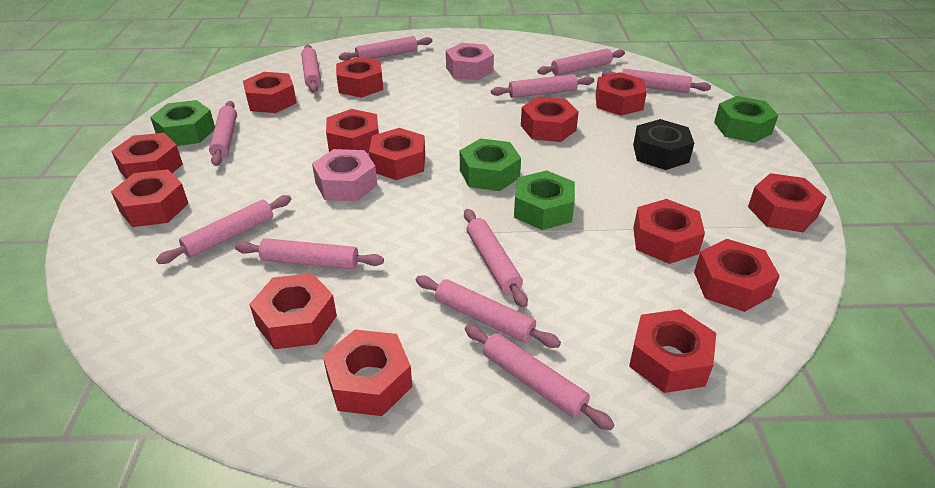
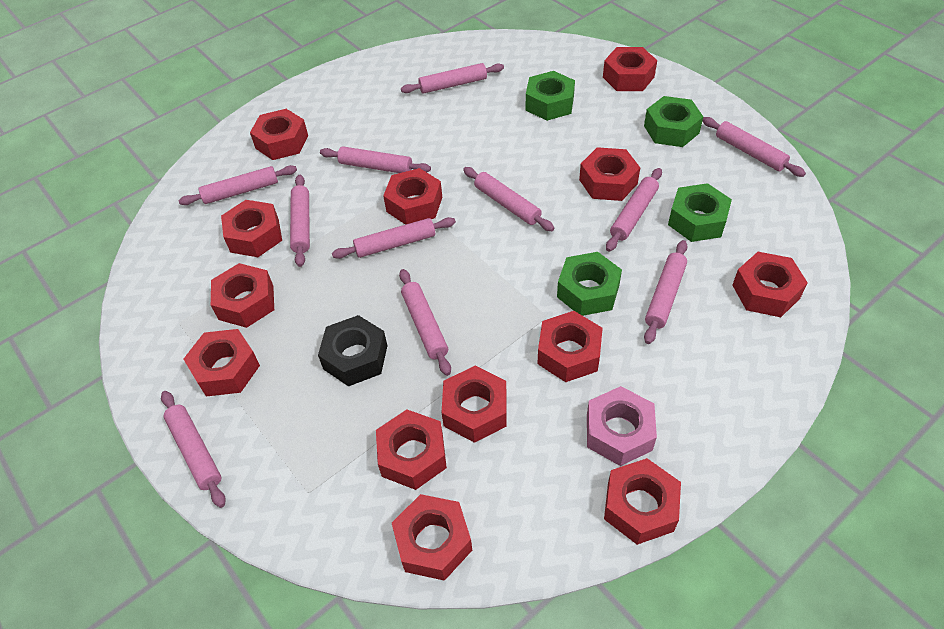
pink nut: [312,149,377,201] [446,43,494,80] = 2 -> [587,386,657,466] = 1
red nut: [111,133,183,179] [111,169,189,227] [243,72,297,113] [249,273,337,349] [323,330,412,416] [326,109,379,153] [336,57,383,98] [369,128,425,180] [521,97,579,142] [595,72,647,116] [629,309,716,393] [633,199,705,264] [694,239,780,312] [748,173,826,232] = 14 -> [183,329,260,397] [211,263,274,328] [221,200,282,257] [250,109,308,160] [376,410,447,490] [383,168,442,225] [392,494,472,581] [442,366,507,443] [538,311,603,382] [579,147,640,201] [603,47,657,91] [604,458,681,545] [732,252,808,317] = 13

